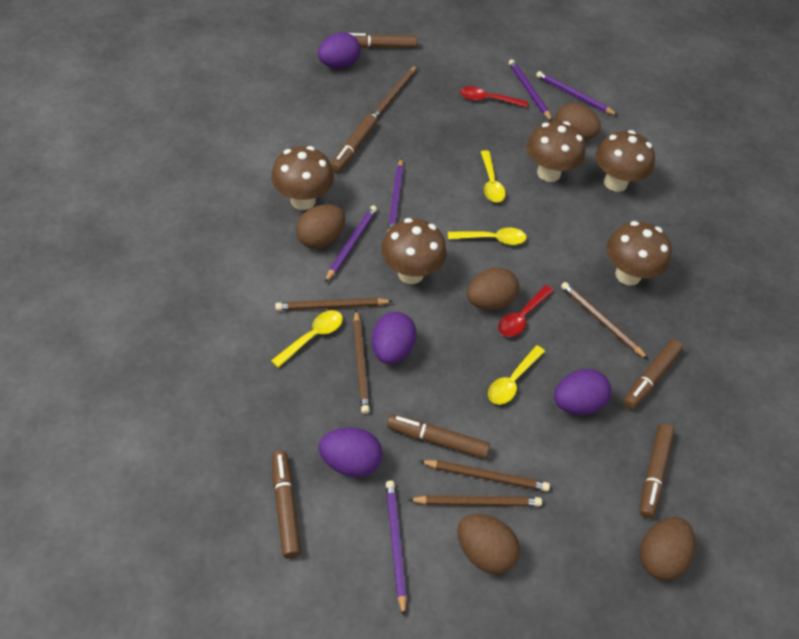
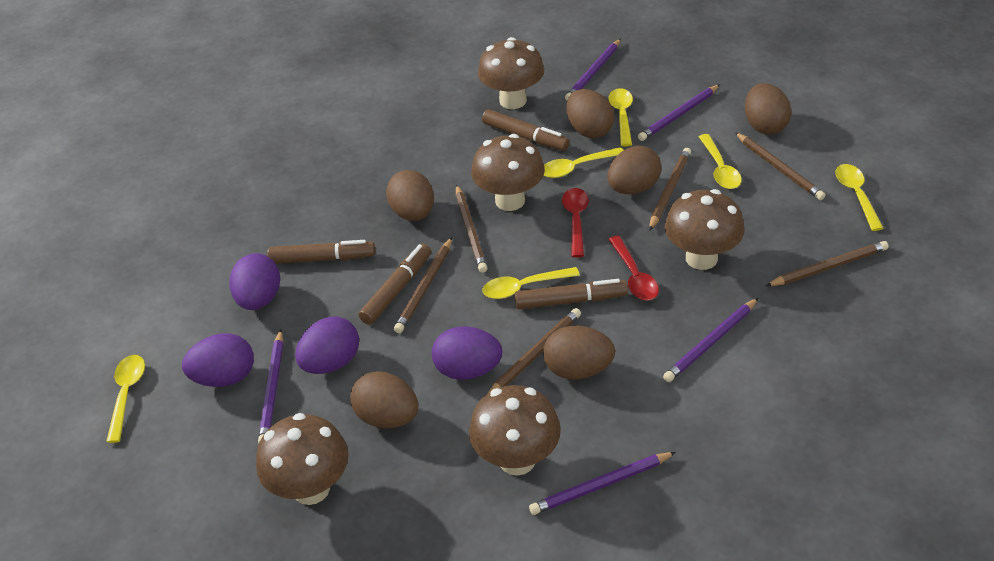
brown egg: [296,204,345,249] [457,514,520,574] [467,267,519,310] [555,103,601,140] [640,517,695,580] = 5 -> [350,371,418,428] [386,170,434,221] [543,326,615,379] [567,89,614,138] [608,146,662,195] [745,83,792,135] = 6
brown marker: [272,451,301,558] [331,114,377,173] [349,33,417,48] [387,415,490,459] [623,339,683,409] [640,423,674,518] = 6 -> [267,240,375,264] [358,244,431,325] [482,109,570,151] [515,279,628,309] = 4
yellow spoon: [271,310,343,368] [448,227,527,245] [481,150,506,203] [488,345,545,405] = 4 -> [106,355,145,443] [482,267,580,299] [544,147,623,178] [608,88,633,146] [699,134,742,189] [835,164,884,231] = 6

